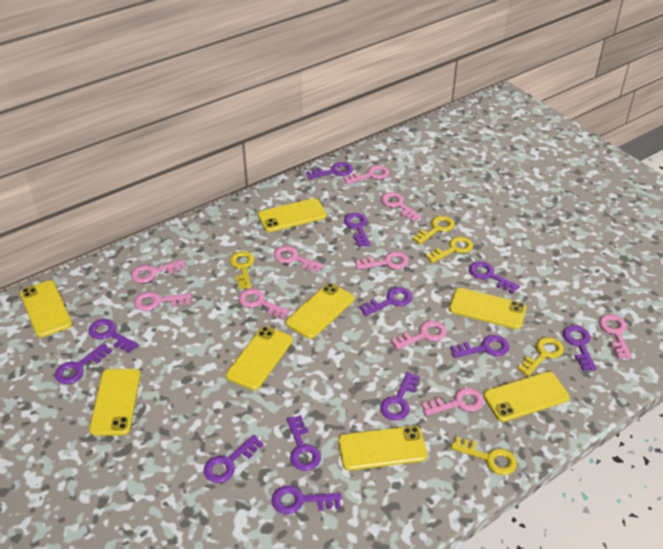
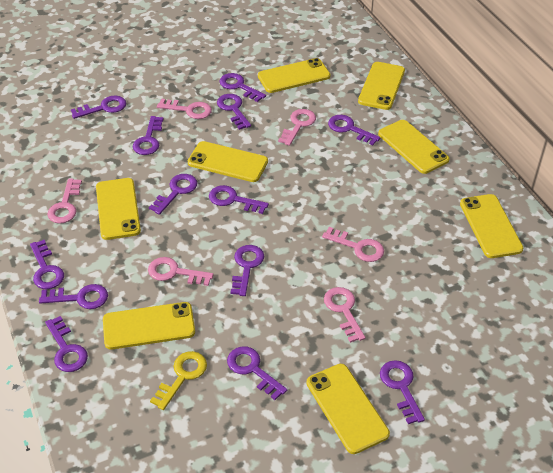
pink key: [131,260,186,283] [134,292,191,311] [238,289,290,319] [274,246,324,273] [343,165,389,184] [355,252,409,270] [381,192,422,222] [391,321,447,350] [421,388,483,416] [599,314,632,359] = 10 -> [47,178,82,224] [148,257,214,286] [157,99,212,119] [278,109,316,146] [322,227,384,262] [324,287,365,343] = 6
purple key: [55,343,112,384] [88,319,139,353] [204,435,263,483] [272,486,342,514] [287,415,321,471] [306,162,353,179] [344,213,370,247] [359,287,412,316] [380,372,420,420] [450,335,509,358] [469,261,520,294] [563,325,597,371] = 12 -> [30,240,64,289] [39,284,108,309] [45,316,88,372] [71,95,126,119] [133,116,163,155] [149,174,198,215] [209,185,269,214] [217,94,251,130] [219,73,266,102] [227,346,287,400] [231,245,264,296] [328,115,381,145] [380,360,425,424] = 13
yellow key: [230,251,254,289] [412,216,455,245] [425,237,473,263] [451,436,517,475] [517,337,564,376] = 5 -> [150,351,207,410] = 1

